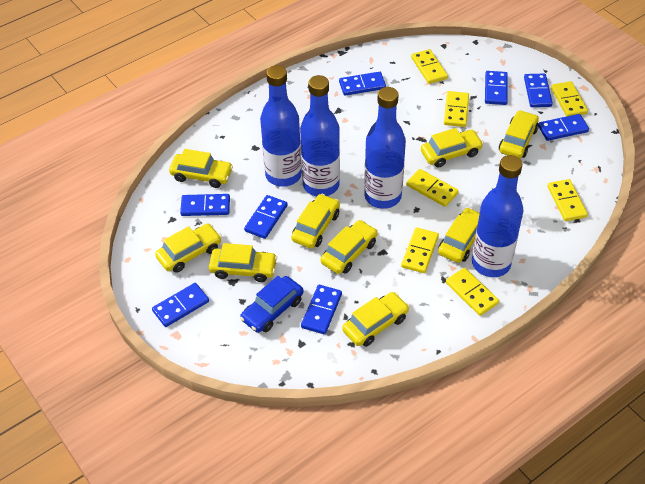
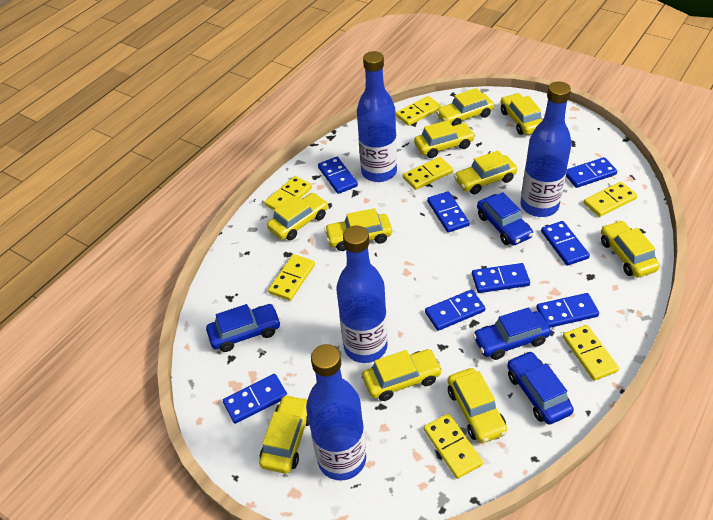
blue car: [240,276,304,333] = 1 -> [206,304,281,352] [473,307,551,360] [477,192,533,245] [507,351,574,425] = 4
yellow car: [155,224,222,273] [169,149,233,188] [209,243,277,282] [291,194,340,248] [321,220,378,274] [342,292,409,347] [421,128,483,168] [438,207,480,263] [499,110,539,158] = 9 -> [259,395,309,474] [267,193,328,240] [324,208,392,251] [362,349,442,401] [414,120,475,158] [436,88,494,126] [448,368,507,443] [454,150,517,194] [501,93,543,135] [601,220,660,278] = 10

